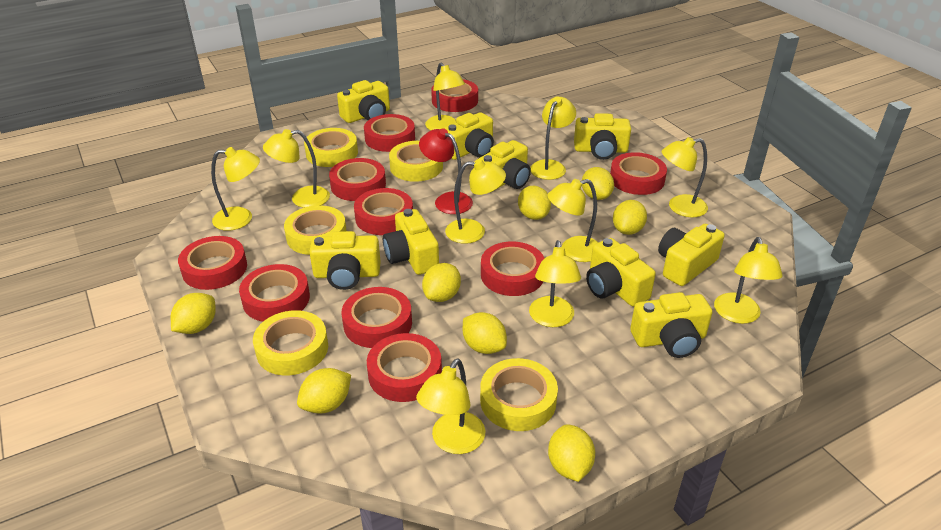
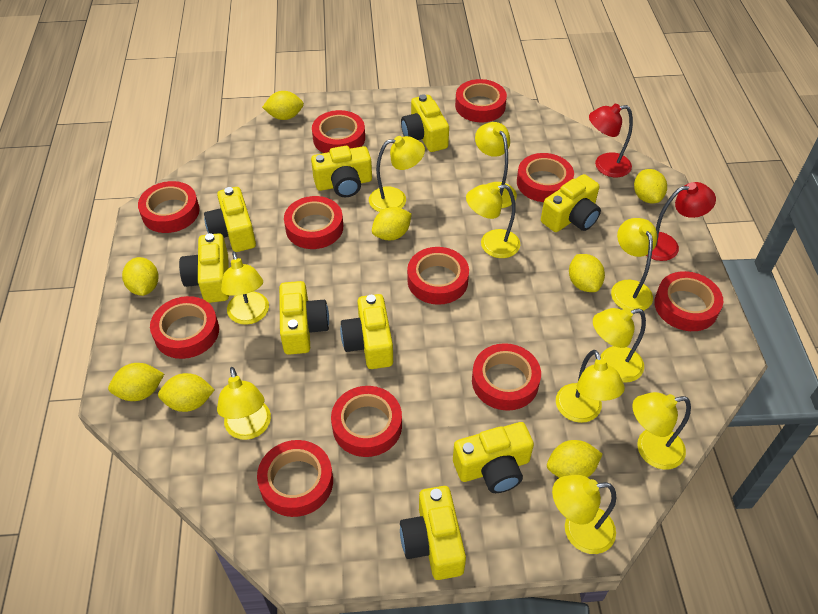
red lamp: [419,128,473,214] = 1 -> [589,104,633,177] [646,182,716,261] = 2
red tape: [178,236,247,290] [239,264,310,321] [329,158,386,201] [342,287,412,348] [354,188,413,235] [364,114,415,152] [367,333,442,402] [431,79,478,112] [481,241,544,296] [610,152,667,195] = 10 -> [138,181,200,233] [150,296,219,359] [257,440,333,517] [284,196,343,249] [312,110,365,153] [331,386,402,457] [407,247,469,305] [455,79,507,122] [472,343,541,411] [517,153,574,202] [654,271,723,331] = 11
yellow tape: [253,310,328,376] [284,205,347,255] [304,128,358,167] [389,141,443,182] [480,358,558,431] = 5 -> none = 0

